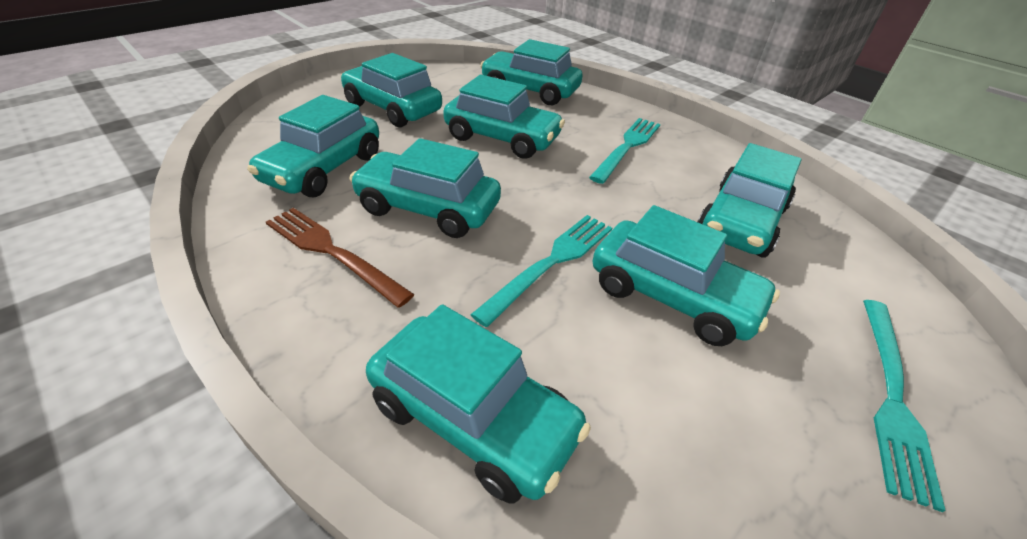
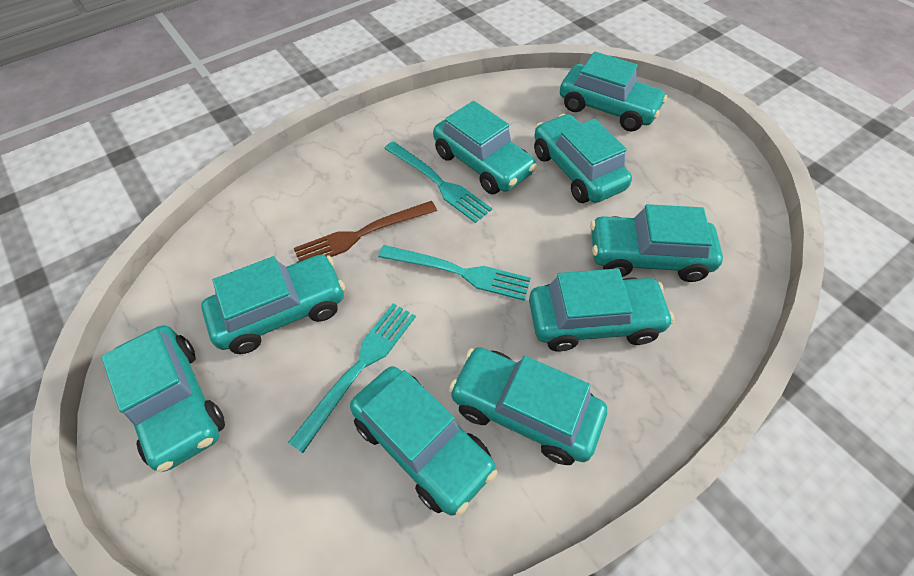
turquoise car: [247,95,379,197] [341,53,442,127] [349,138,501,238] [366,304,591,503] [443,75,565,159] [480,39,583,105] [593,205,780,346] [697,143,802,258] = 8 -> [101,325,225,472] [201,254,345,354] [350,366,497,516] [433,101,537,194] [449,347,607,465] [529,268,674,351] [534,114,632,203] [560,51,667,132] [590,204,723,282] = 9

